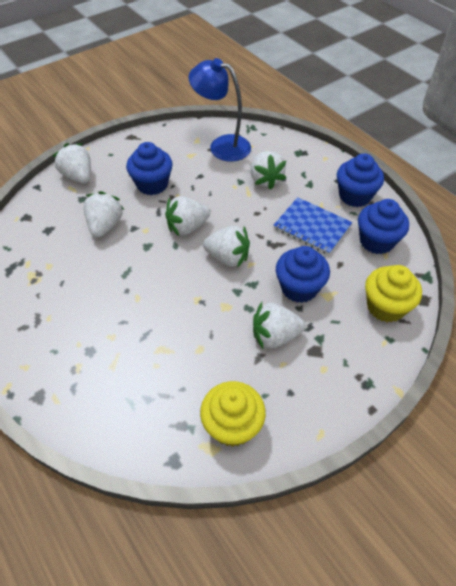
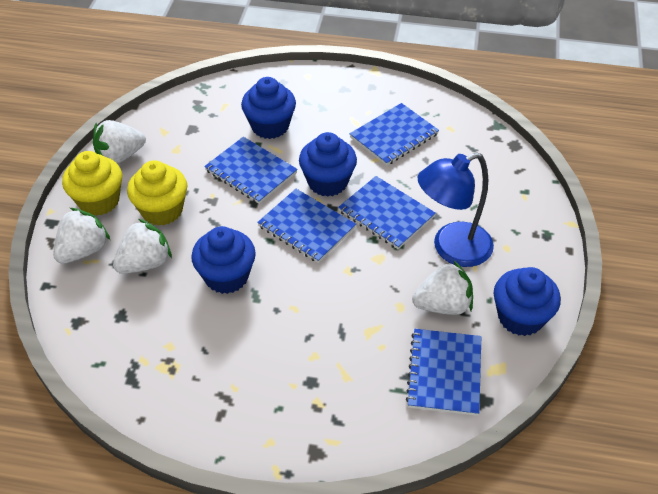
blue notebook: [273,197,352,255] = 1 -> [204,137,298,204] [257,189,356,263] [338,176,436,249] [350,103,439,166] [406,329,481,416] = 5
white strawberry: [53,143,91,183] [84,191,124,238] [165,196,210,237] [203,226,250,268] [250,151,286,190] [253,302,305,349] = 6 -> [53,208,110,264] [93,120,146,164] [113,219,172,274] [412,261,473,315] = 4

